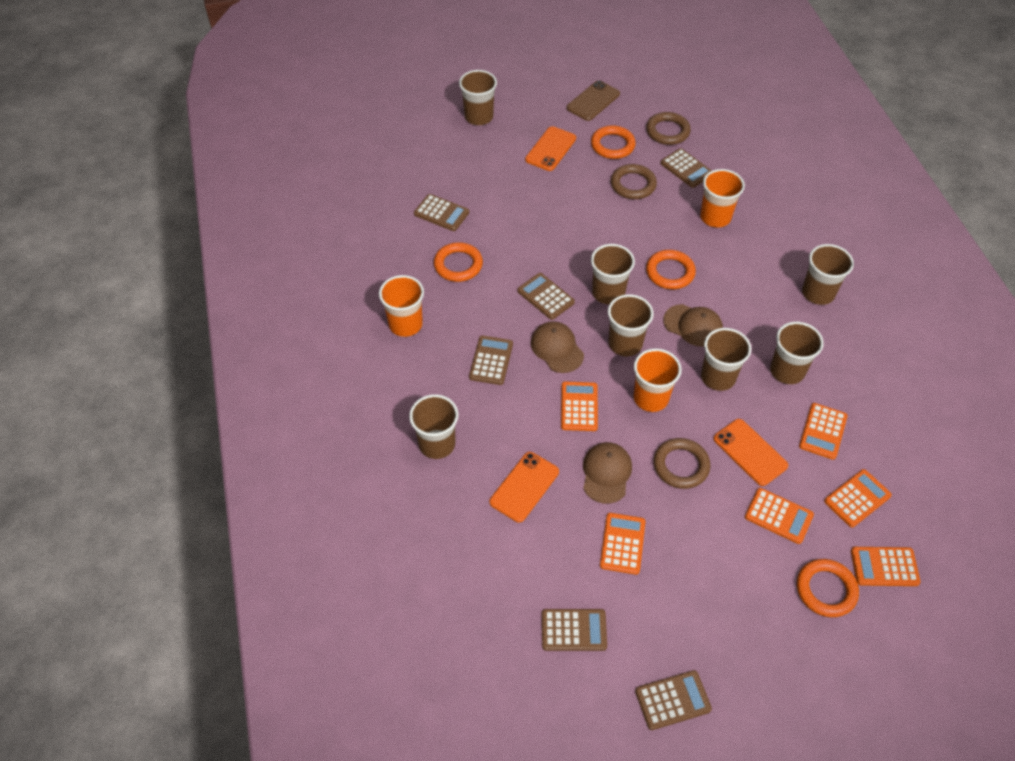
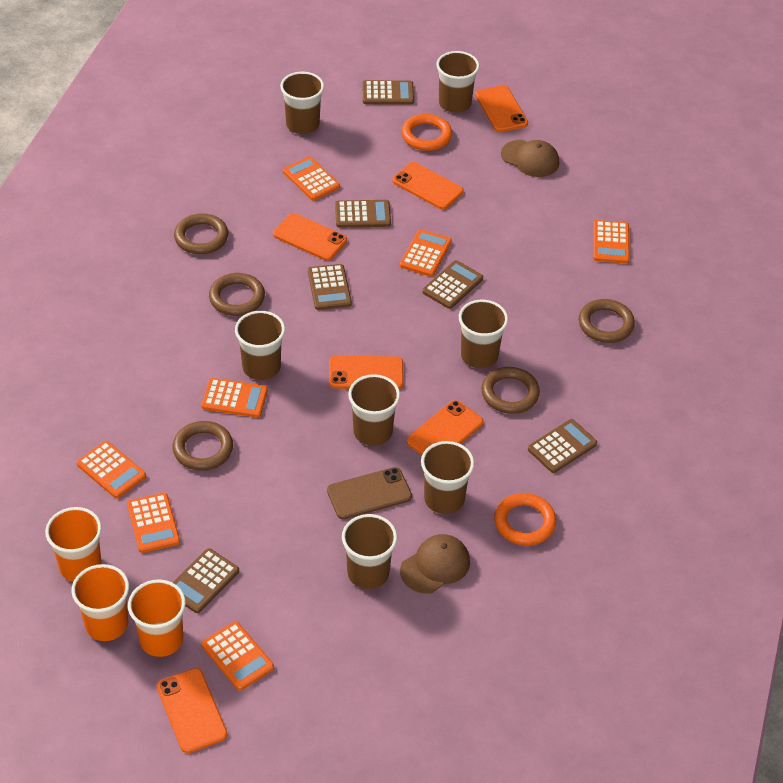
brown cap: [531,322,584,373] [583,442,632,504] [663,304,723,347] = 3 -> [400,534,470,594] [501,140,559,177] = 2
brown ring: [611,164,657,199] [646,112,691,145] [654,438,710,489] = 3 -> [173,421,233,471] [174,214,228,254] [209,273,265,316] [481,367,540,414] [579,299,635,343] = 5
orange calculator: [561,381,598,431] [600,513,646,575] [745,488,814,544] [799,403,848,460] [824,469,892,528] [851,547,921,586] = 6 -> [77,441,146,498] [127,493,180,553] [201,378,268,417] [202,621,274,691] [283,156,340,201] [400,229,452,277] [593,220,630,263] = 7
orange phone: [490,452,559,522] [525,126,576,171] [714,419,788,486] = 3 -> [157,668,227,753] [273,213,347,261] [329,356,404,389] [392,162,464,210] [407,400,484,455] [475,85,528,132] = 6
orange ring: [434,242,483,282] [591,125,636,159] [646,250,696,289] [797,559,859,617] = 4 -> [401,114,452,151] [494,493,556,546] = 2

